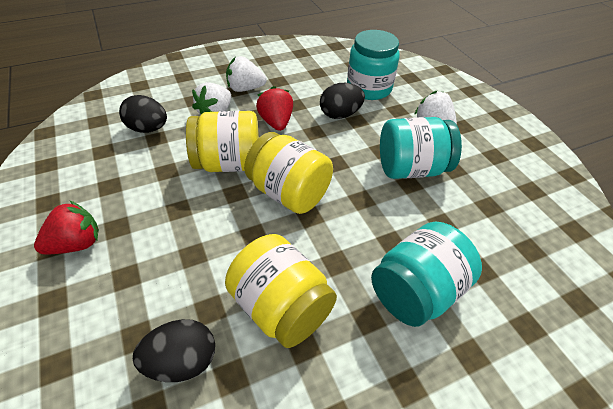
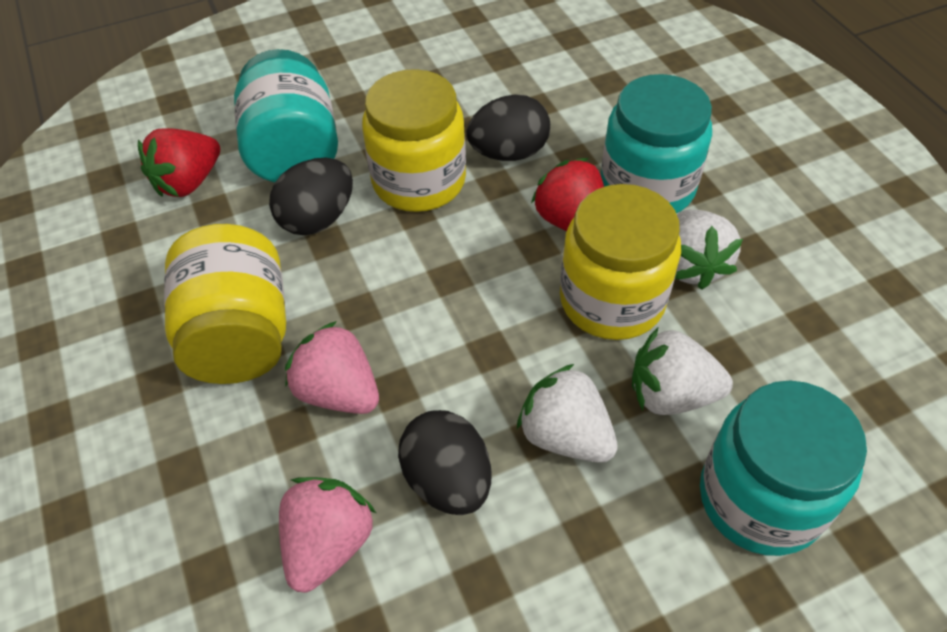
pink strawberry: none = 0 -> [279,477,376,593] [285,321,379,414] = 2

